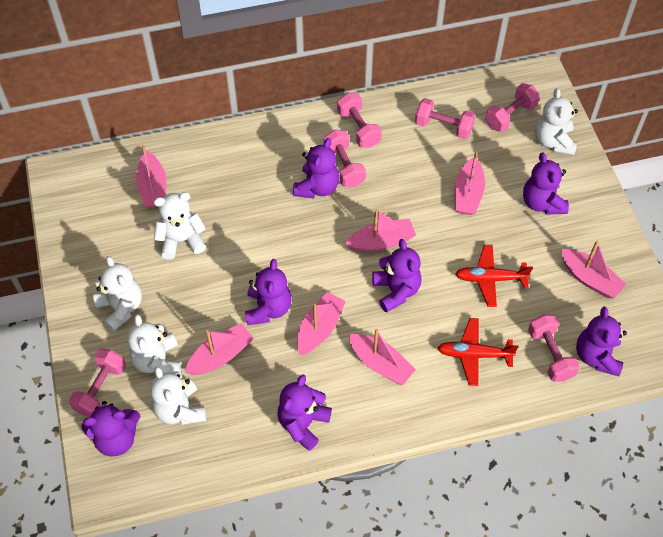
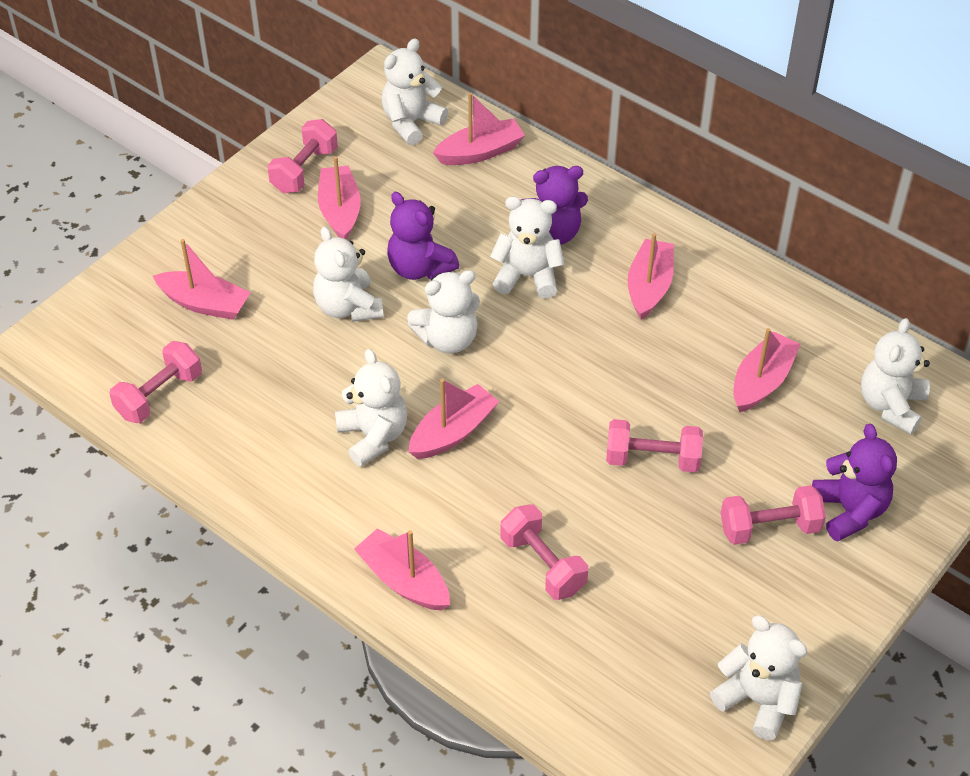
pink dumbbell: [69,349,126,417] [324,130,366,187] [337,93,382,148] [415,98,476,139] [485,83,540,132] [528,314,580,382] = 6 -> [110,341,202,423] [267,119,338,193] [500,504,588,600] [606,419,703,472] [721,485,826,545] = 5
purple teddy bear: [81,401,140,457] [245,259,292,325] [277,375,332,451] [293,138,339,199] [372,239,421,313] [523,152,569,214] [576,307,627,376] = 7 -> [387,192,459,280] [521,166,588,245] [812,424,897,542] = 3
red plane: [437,318,518,386] [455,245,533,307] = 2 -> none = 0
white teddy bear: [93,256,142,331] [127,314,181,373] [150,366,206,425] [154,192,206,260] [535,88,578,155] = 5 -> [313,226,384,322] [335,349,407,467] [382,38,448,146] [407,270,480,353] [490,196,565,299] [710,616,807,740] [861,318,930,434] = 7

